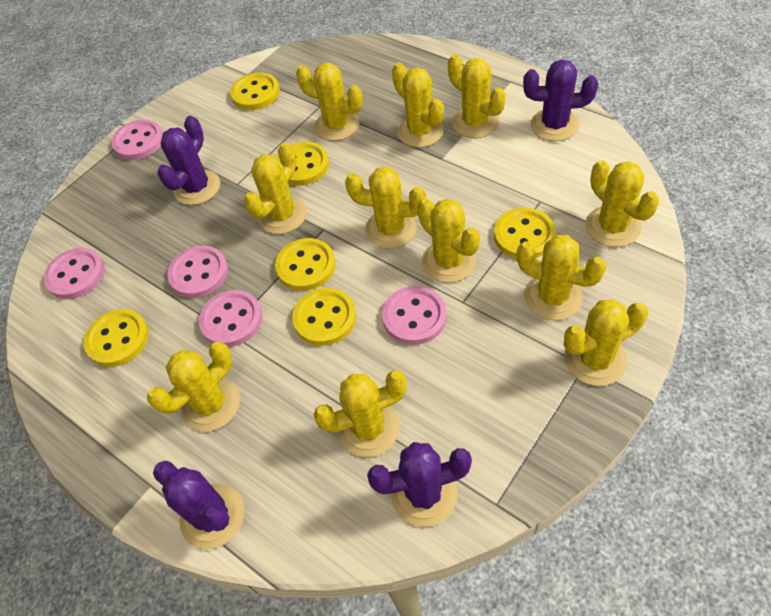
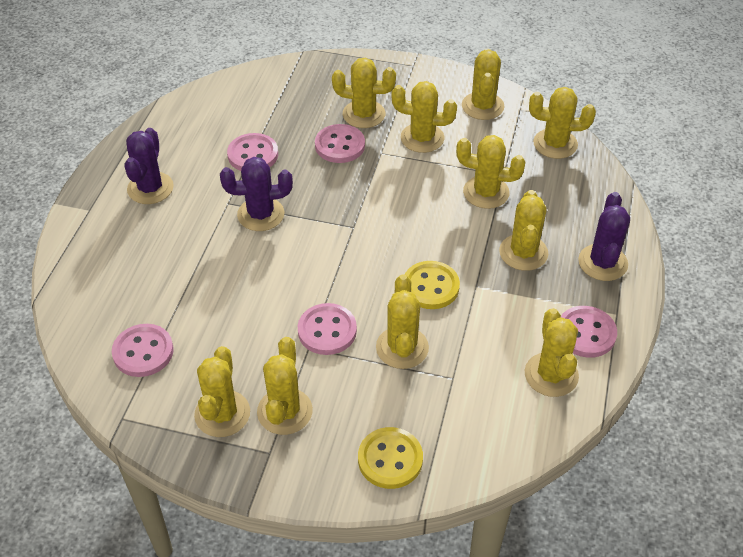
purple cactus: [153,461,244,549] [157,116,220,205] [367,442,472,527] [523,59,598,141] = 4 -> [125,128,174,204] [220,157,293,231] [578,192,630,281] = 3
yellow button: [84,309,149,367] [230,73,280,110] [275,238,336,291] [276,142,329,186] [292,288,356,346] [494,208,556,259] = 6 -> [358,427,423,489] [405,261,460,309] = 2
yellow cactus: [147,342,240,431] [244,143,307,234] [296,63,363,141] [313,370,407,457] [345,166,426,249] [392,62,444,148] [417,198,480,283] [448,54,506,138] [517,235,606,320] [564,299,648,386] [586,160,659,247] = 11 -> [194,346,250,437] [257,337,313,435] [332,58,396,128] [376,274,429,369] [391,81,457,153] [456,135,525,209] [462,48,505,120] [499,190,548,271] [525,308,579,397] [529,87,596,159] = 10

